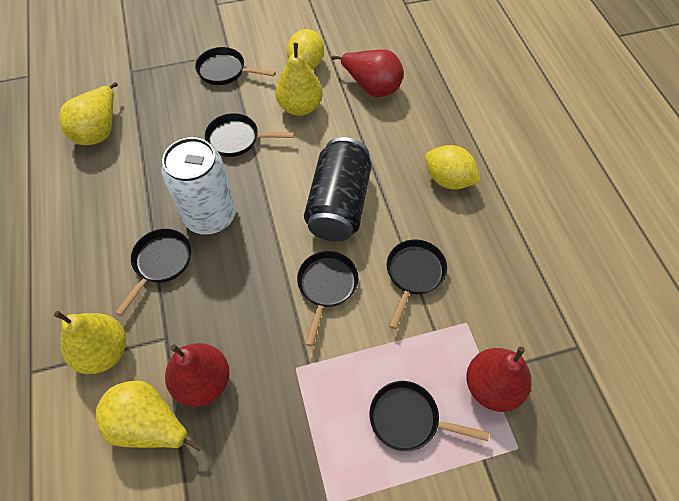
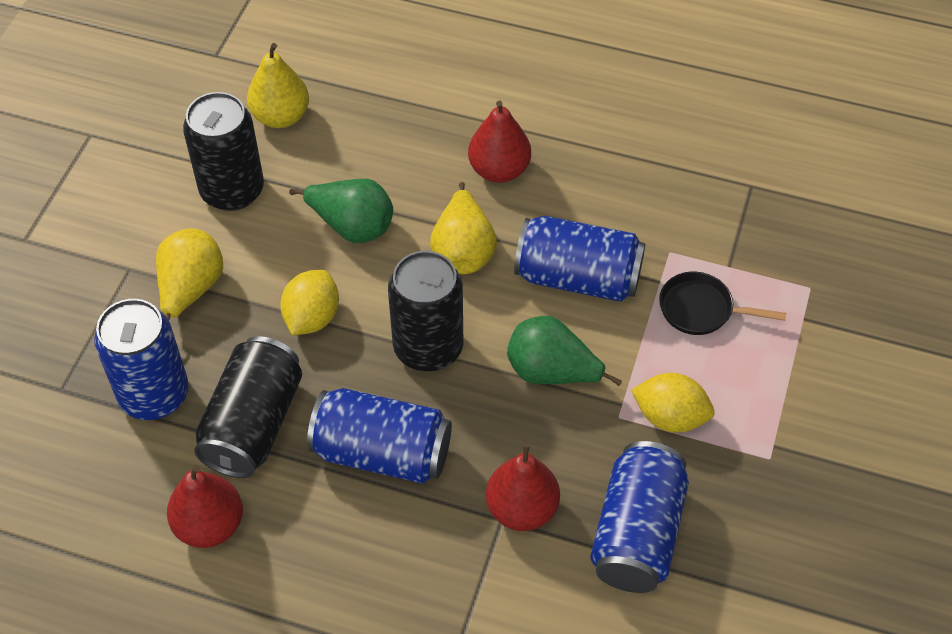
black can: [304,137,372,242] = 1 -> [183,92,264,211] [194,336,302,478] [388,251,463,371] = 3
black pan: [115,229,191,316] [195,47,276,85] [205,113,294,157] [297,251,358,347] [370,381,489,451] [387,239,447,329] = 6 -> [659,272,786,335] = 1
blue can: none = 0 -> [94,299,189,420] [307,388,452,484] [514,216,646,302] [590,441,689,593] = 4
green pear: none = 0 -> [289,179,393,243] [507,316,622,386] = 2
white can: [162,137,236,235] = 1 -> none = 0
yellow pear: [54,311,126,374] [59,82,118,145] [96,381,202,451] [275,43,322,116] = 4 -> [156,228,223,320] [247,43,309,128] [430,182,497,274] = 3

